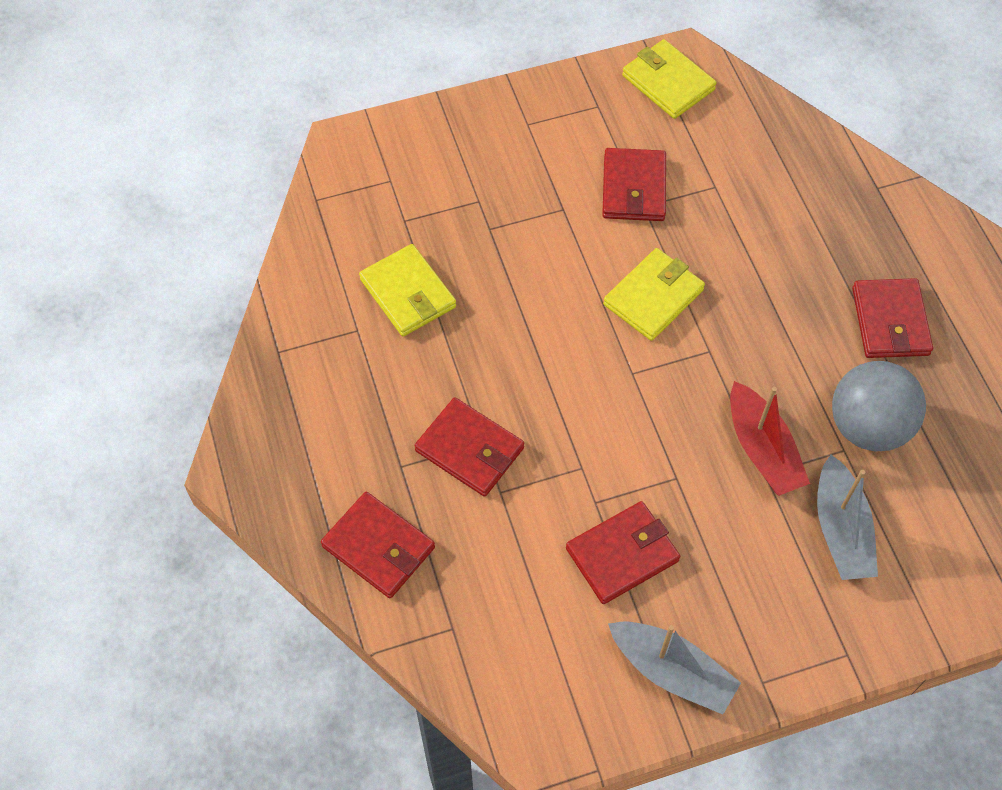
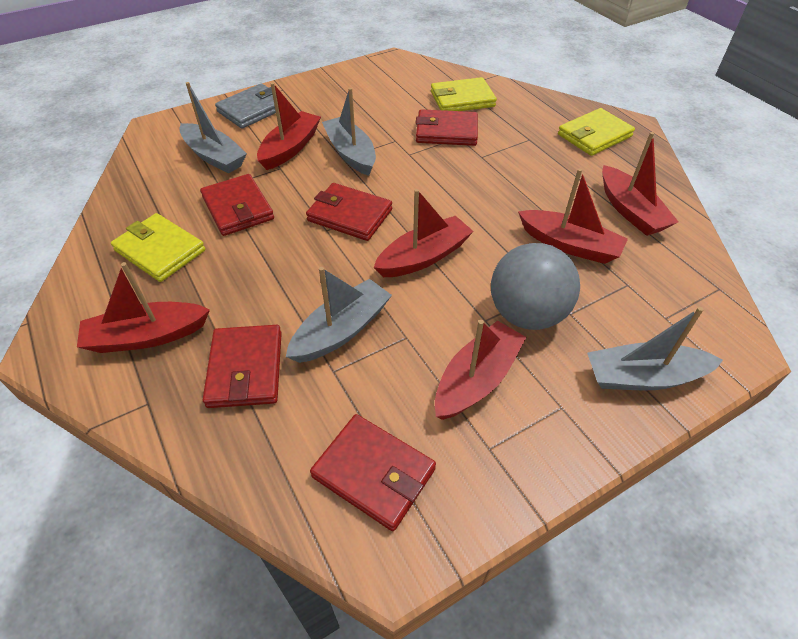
grey boat: [608,621,741,714] [817,455,878,580] = 2 -> [179,82,247,173] [286,267,392,363] [322,88,376,176] [587,307,723,391] = 4
grey wallet: none = 0 -> [215,83,276,129] = 1
red boat: [730,381,810,496] = 1 -> [77,262,210,353] [257,82,321,170] [373,189,474,277] [435,320,527,420] [518,168,628,264] [602,132,678,236] = 6

